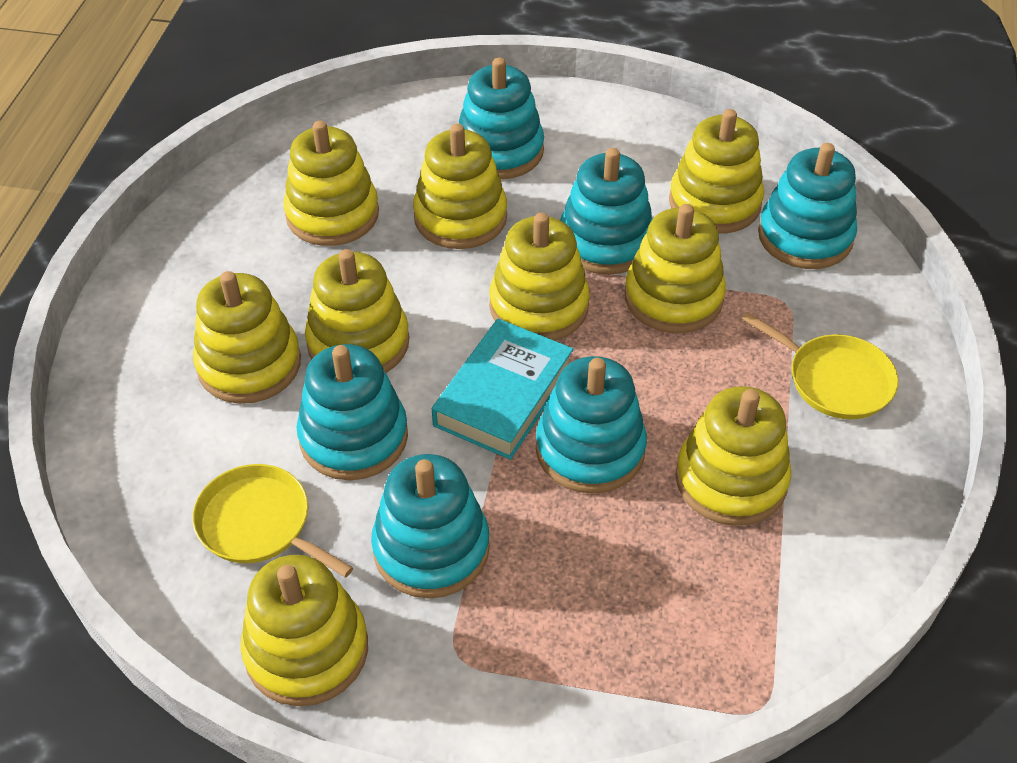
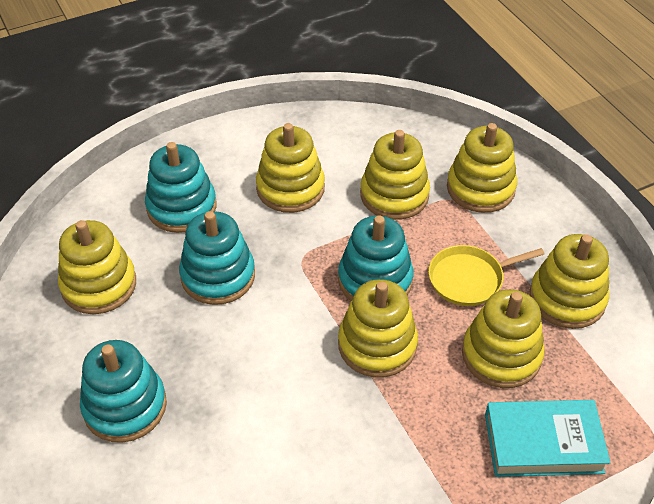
turquoise stacking toy: [297,344,408,481] [371,454,490,598] [459,58,544,179] [536,356,647,494] [560,148,653,275] [758,143,857,269] = 6 -> [80,340,167,443] [145,142,216,233] [179,211,255,305] [338,216,414,301] = 4
yellow pan: [192,464,353,578] [741,312,898,419] = 2 -> [428,245,544,306] = 1
yellow stacking toy: [193,271,301,404] [241,555,368,706] [283,121,379,246] [305,249,409,373] [413,124,507,249] [489,212,590,341] [625,204,726,333] [669,109,764,234] [675,386,791,526] = 9 -> [58,220,136,314] [256,123,325,213] [338,279,418,378] [360,130,430,220] [447,123,517,213] [462,289,545,388] [530,234,609,329] = 7

